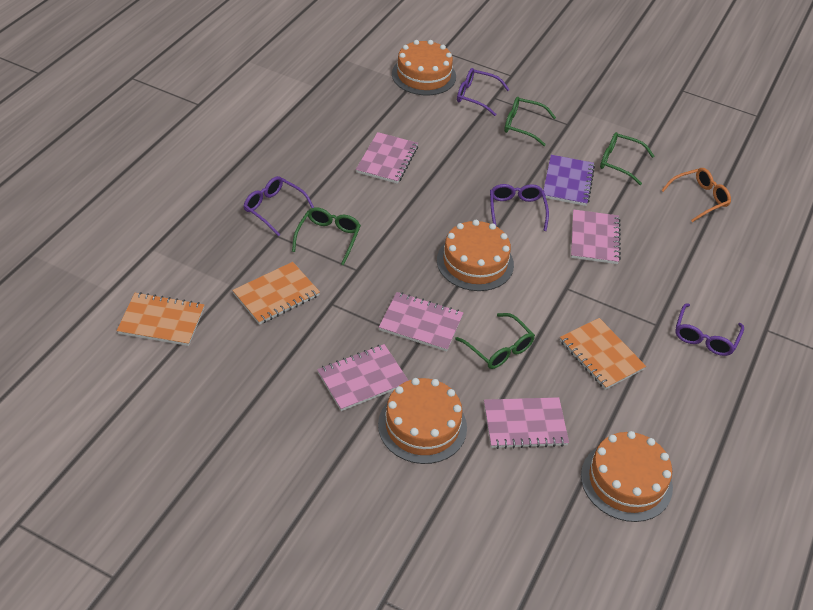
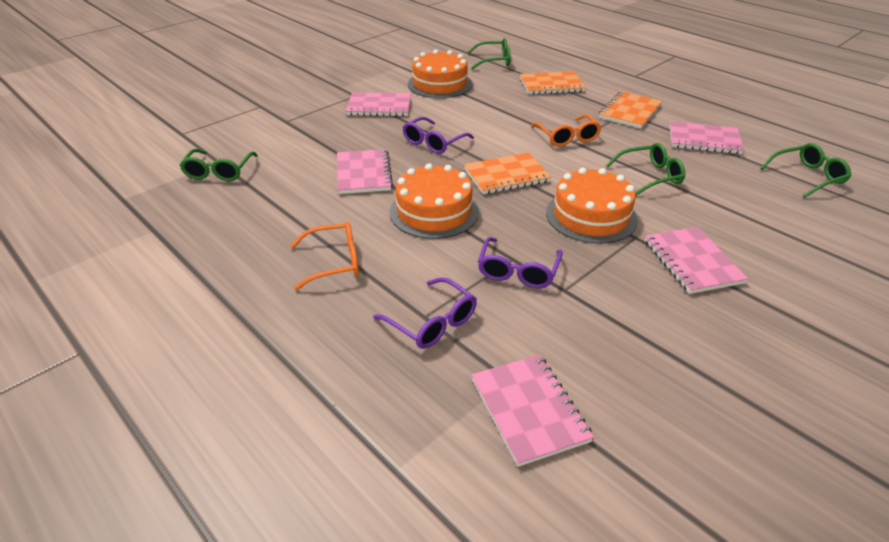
orange cake: [378,378,467,464] [392,40,456,95] [437,220,514,291] [581,431,673,522] = 4 -> [390,163,479,239] [408,49,472,98] [546,168,638,244] = 3
orange glasses: [661,168,731,222] = 1 -> [290,222,359,290] [531,114,601,147] = 2
purple glasses: [244,176,314,236] [457,68,510,116] [490,184,549,231] [675,303,744,356] = 4 -> [373,277,477,349] [403,117,474,154] [478,237,563,288] = 3
purple notebook: [543,155,595,206] = 1 -> none = 0

